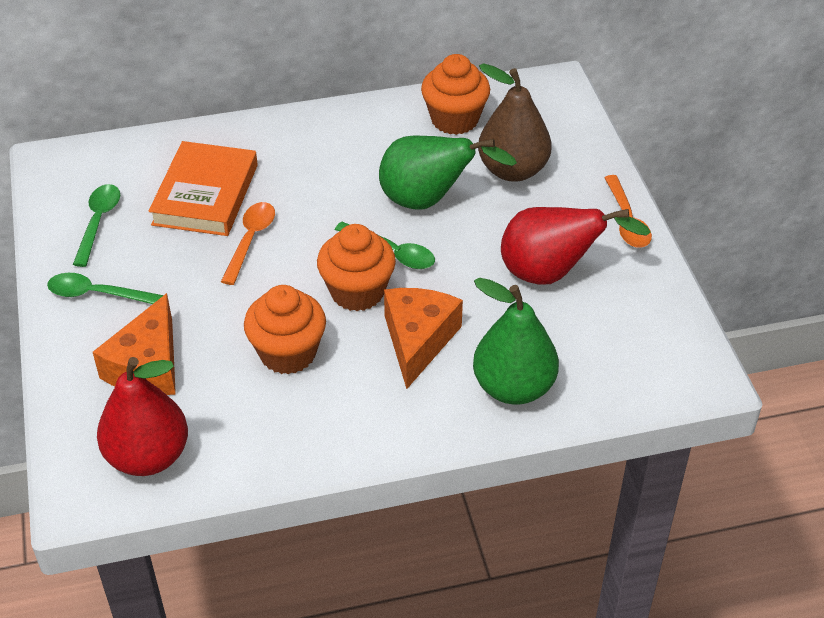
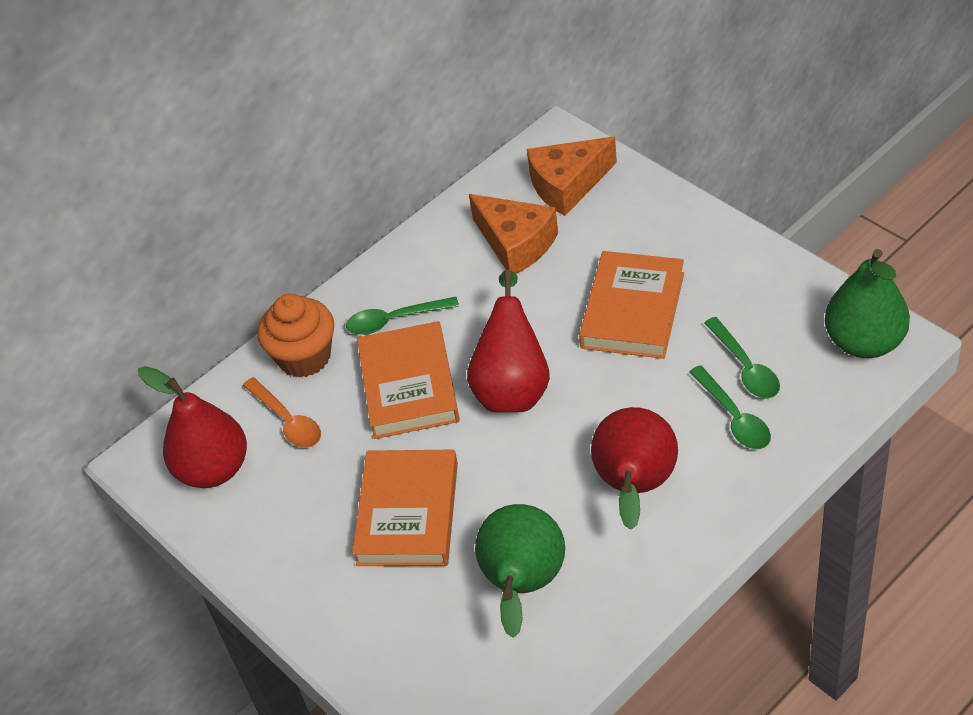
brown pear: [478,63,552,182] = 1 -> none = 0
orange book: [148,141,258,236] = 1 -> [352,449,458,566] [357,321,460,439] [579,251,684,359] = 3
orange cupcake: [244,285,326,374] [317,224,396,311] [421,54,490,135] = 3 -> [258,294,334,378] = 1
orange spoon: [221,202,275,285] [604,175,652,248] = 2 -> [243,377,321,448] = 1
red pear: [97,357,188,476] [501,207,651,285] = 2 -> [138,366,247,488] [467,270,550,412] [591,407,678,530] = 3

